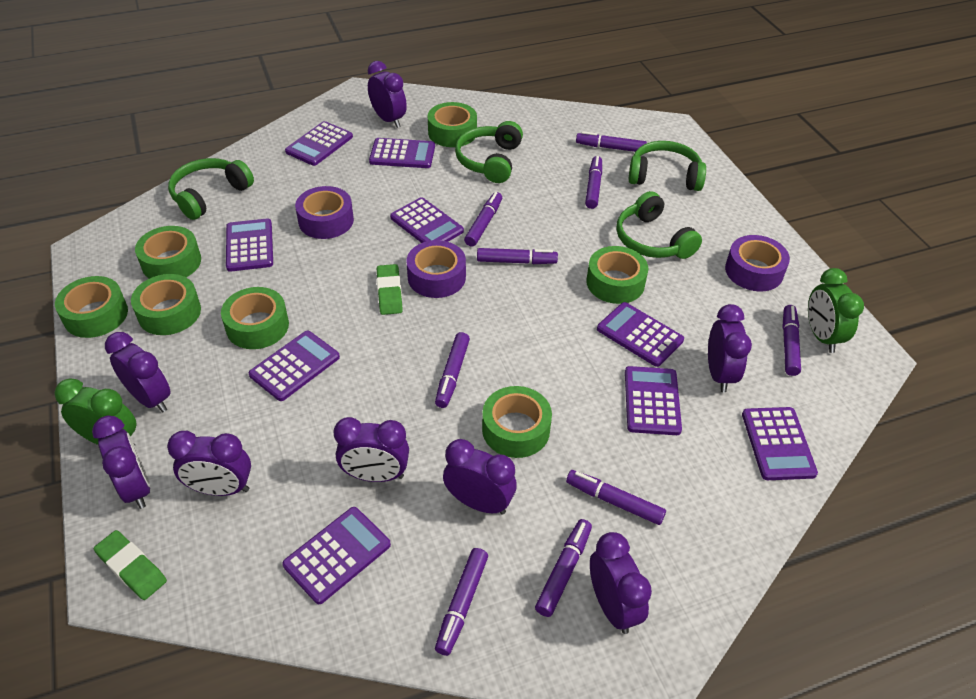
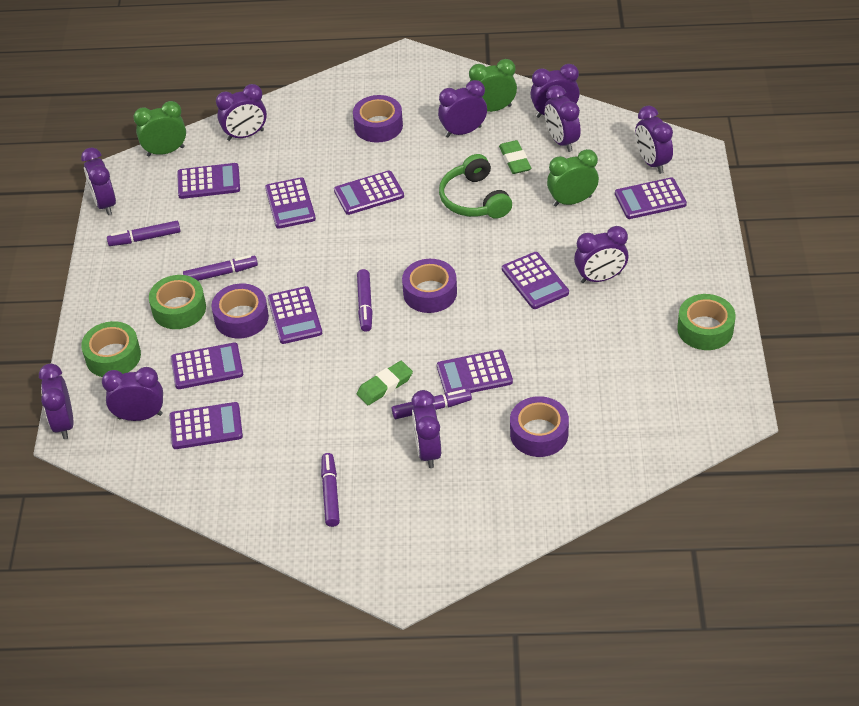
green clock: [54,378,136,445] [808,268,864,353] = 2 -> [134,101,186,156] [469,59,517,112] [547,149,599,207] = 3
green headphones: [168,158,254,220] [455,121,523,183] [617,191,702,259] [629,141,706,191] = 4 -> [439,154,512,219] = 1
green tape: [55,276,128,338] [131,274,201,335] [135,226,201,279] [221,287,289,349] [428,102,477,147] [482,386,552,458] [587,246,648,304] = 7 -> [81,321,141,377] [149,275,206,329] [677,294,736,350] = 3
purple clock: [92,416,150,509] [105,332,171,412] [167,431,251,496] [334,417,409,482] [368,61,407,128] [443,439,517,515] [590,532,652,634] [708,304,752,392] = 8 -> [39,364,74,439] [81,147,116,215] [102,367,163,421] [216,84,267,141] [411,390,441,468] [438,80,487,137] [530,64,580,118] [544,85,581,152] [574,226,628,283] [635,106,673,174] = 10
purple marker: [435,332,470,408] [435,548,488,656] [464,192,502,247] [477,248,558,264] [535,519,592,617] [566,470,666,525] [576,131,647,152] [585,156,602,209] [782,305,801,376] = 9 -> [107,221,180,246] [183,255,258,281] [321,453,340,527] [357,269,373,332] [392,389,472,419] = 5
purple tape: [295,186,354,239] [407,240,466,298] [725,235,790,291] = 3 -> [211,283,269,338] [353,95,403,143] [402,259,457,313] [510,396,569,457] = 4

